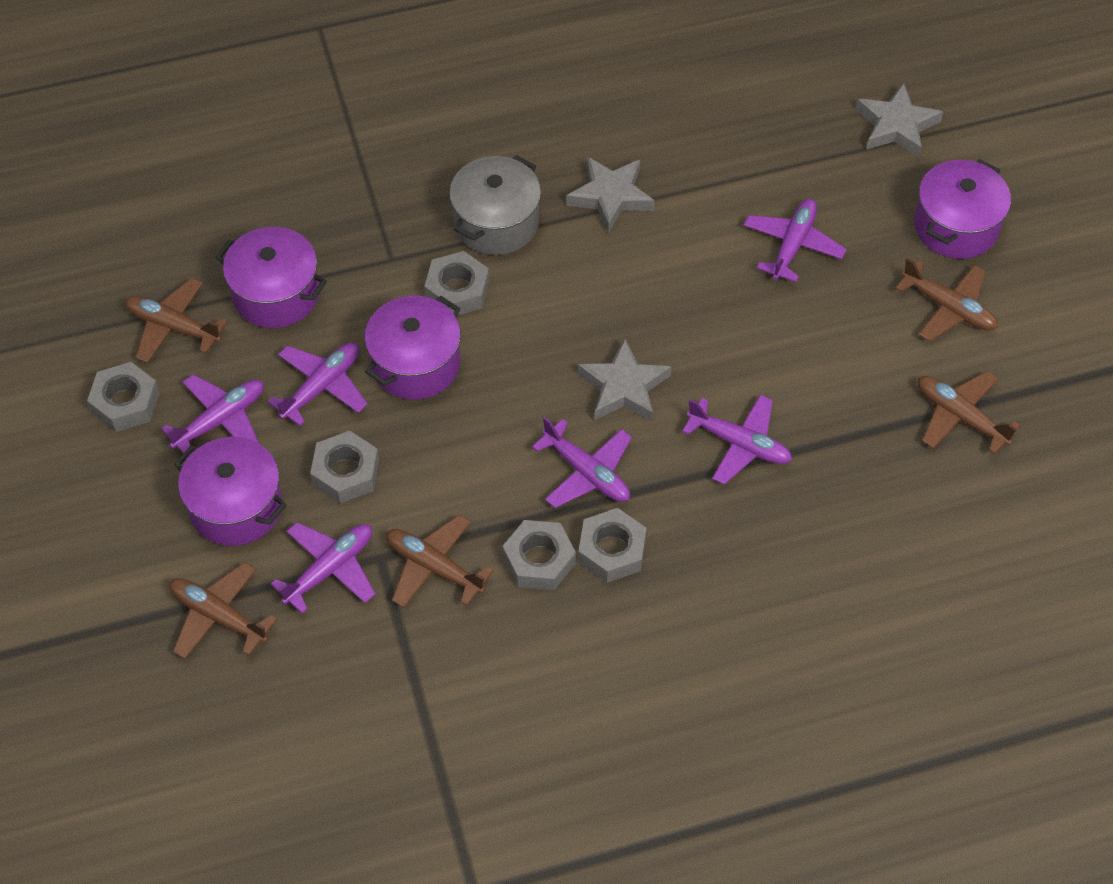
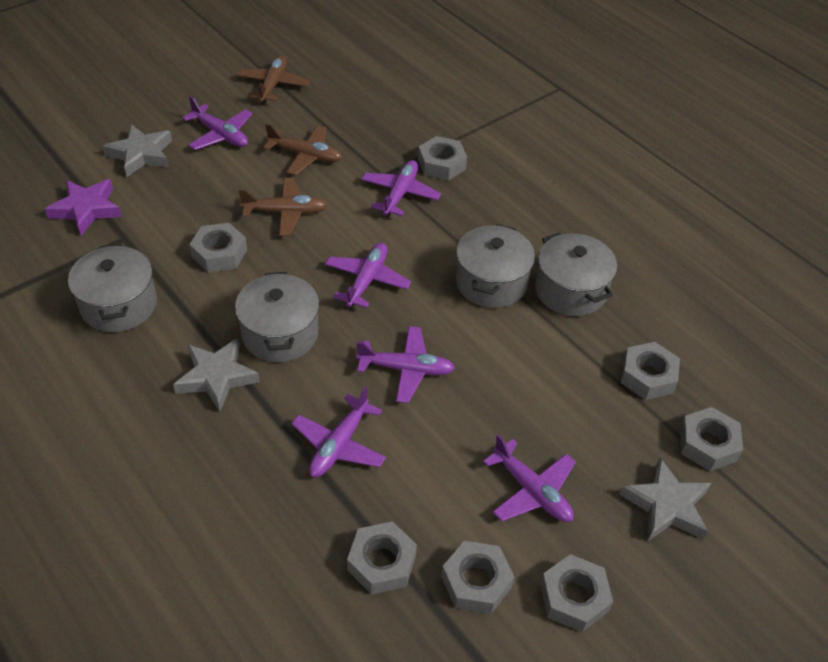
brown plane: [125,278,228,363] [170,562,277,659] [386,515,493,608] [895,258,998,341] [918,371,1021,454] = 5 -> [237,55,310,103] [239,178,327,236] [263,124,342,176] = 3
grey nut: [87,362,159,432] [310,431,379,504] [424,251,489,316] [503,520,576,590] [578,508,646,583] = 5 -> [189,223,247,273] [347,521,417,595] [418,136,467,181] [441,541,515,614] [540,554,613,632] [621,342,680,400] [680,407,743,471] = 7
grey pot: [449,155,541,255] = 1 -> [68,244,157,332] [235,272,319,362] [456,224,535,308] [535,232,617,316] = 4
purple pot: [174,437,287,546] [215,227,327,328] [365,296,461,400] [914,159,1011,259] = 4 -> none = 0
purple star: none = 0 -> [45,179,122,236] = 1

